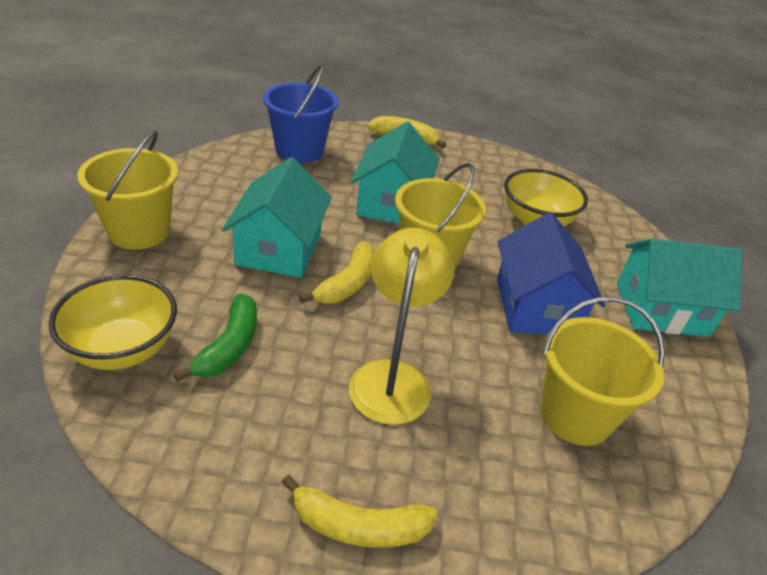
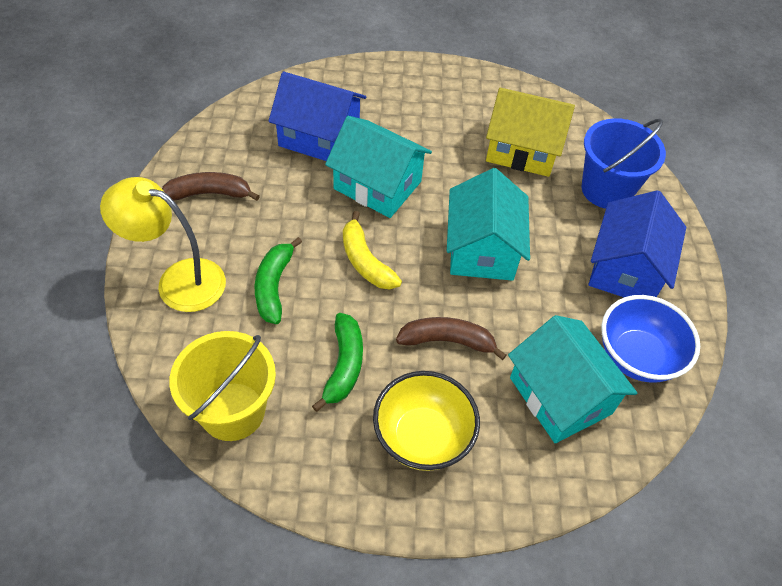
blue bowl: none = 0 -> [601,295,700,383] = 1
blue house: [497,213,605,335] = 1 -> [268,72,366,161] [588,190,686,297] = 2
brown banana: none = 0 -> [162,172,260,201] [396,317,506,360] = 2
green banana: [174,293,257,382] = 1 -> [255,237,302,324] [312,313,363,412] = 2
yellow banana: [282,475,438,548] [299,242,375,304] [367,116,446,148] = 3 -> [343,211,402,290] = 1
yellow bowl: [48,275,177,370] [504,169,588,226] = 2 -> [373,371,480,471] = 1
yellow bucket: [77,131,178,250] [395,163,486,271] [540,297,665,446] = 3 -> [169,331,276,441] = 1
yellow house: none = 0 -> [486,88,575,177] = 1

